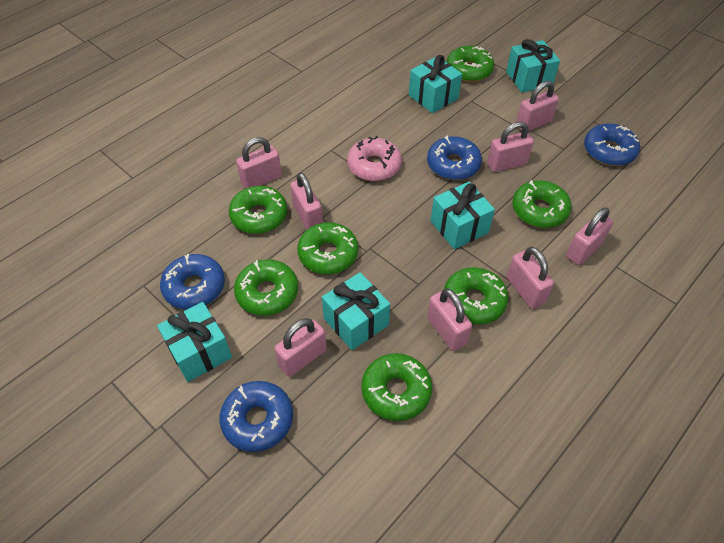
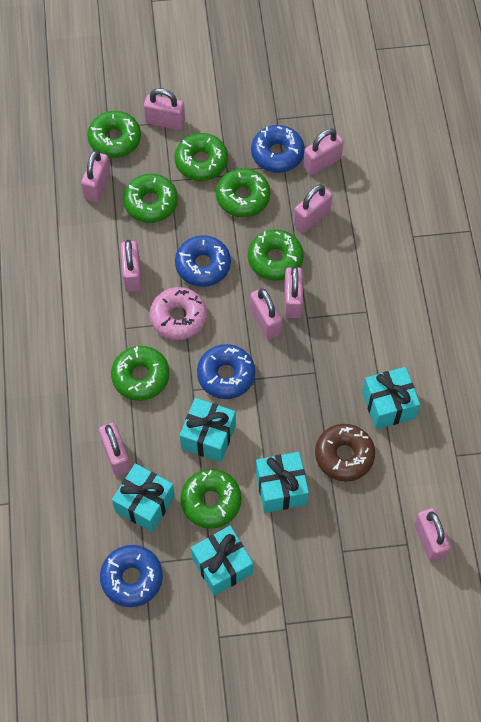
brown donut: none = 0 -> [315,424,375,482] = 1
pink padlock: [236,137,282,189] [274,318,327,377] [290,173,323,230] [427,288,472,351] [487,122,534,172] [507,247,554,309] [516,81,559,131] [566,207,613,265] = 8 -> [81,150,111,203] [99,422,131,476] [121,240,142,292] [144,88,185,130] [250,288,282,340] [284,266,303,318] [294,184,333,233] [303,129,344,175] [414,508,451,562] = 9

